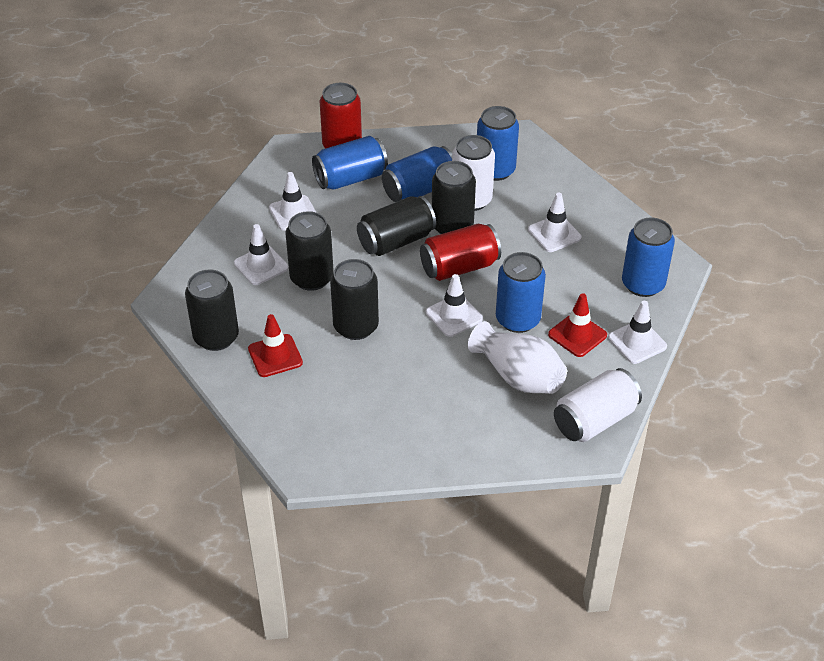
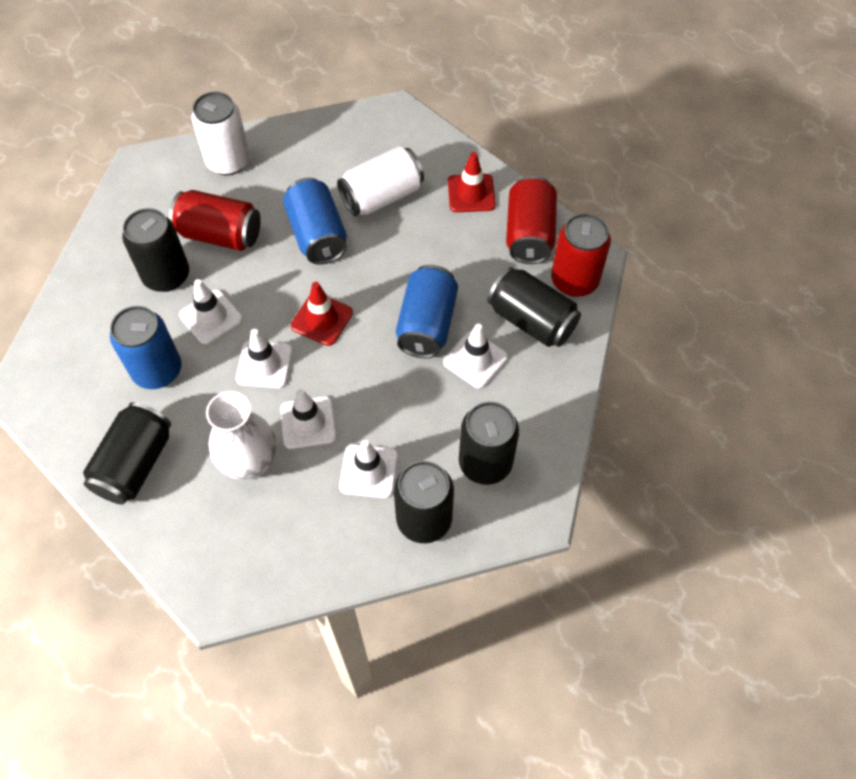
blue can: [312,136,388,190] [382,146,452,202] [477,106,519,181] [496,252,546,333] [622,218,675,297] = 5 -> [110,306,182,389] [283,178,347,265] [396,265,458,358] = 3
red can: [320,83,362,149] [420,224,501,281] = 2 -> [169,190,261,251] [506,176,557,264] [551,213,611,297] = 3

